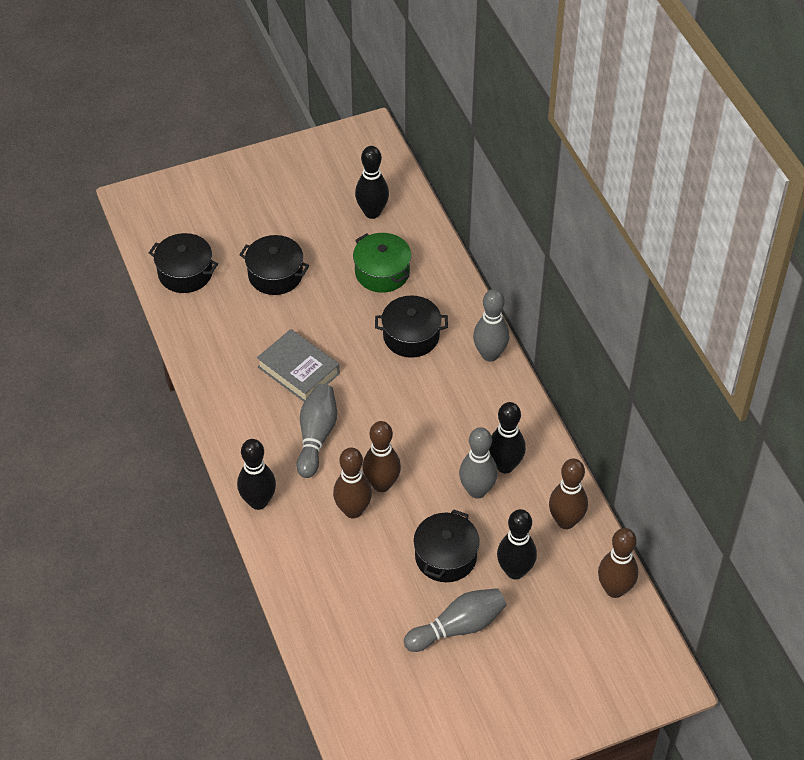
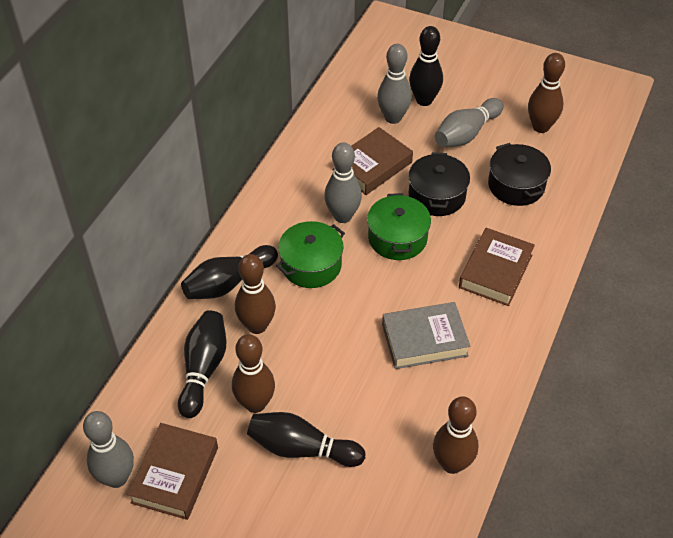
black pot: [149,233,218,293] [240,235,310,295] [375,296,448,358] [414,509,480,582] = 4 -> [408,152,470,216] [488,143,551,206] = 2
brown book: none = 0 -> [127,423,218,520] [332,127,413,195] [459,228,535,306] = 3
green pot: [353,233,411,293] = 1 -> [276,221,345,288] [367,193,431,260] = 2

